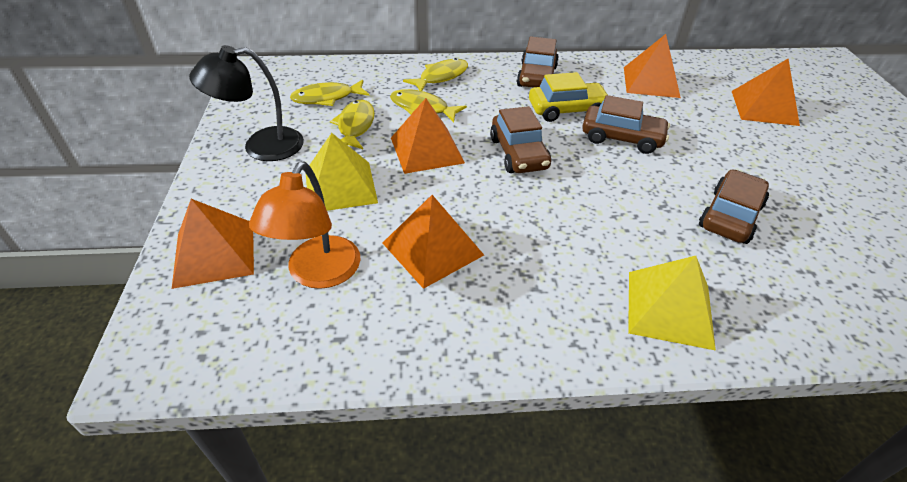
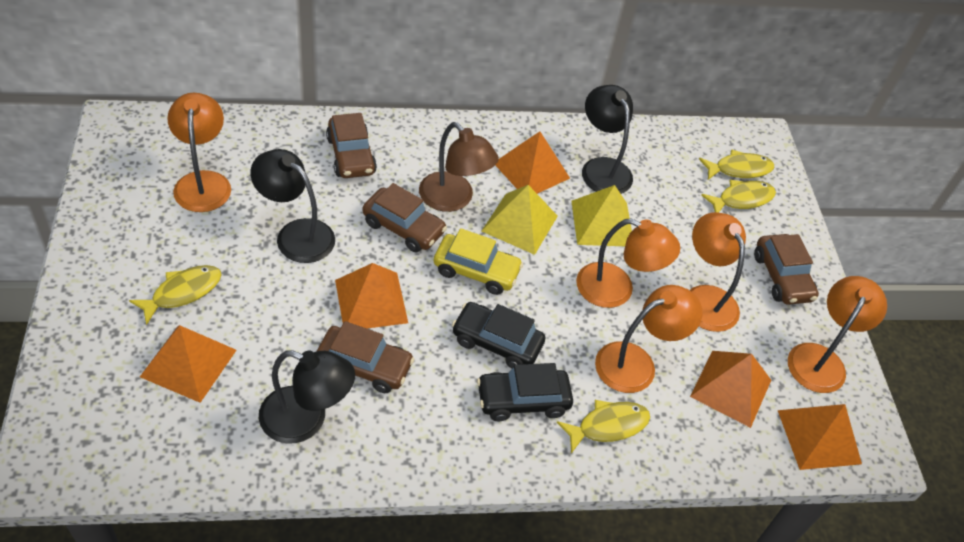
black car: none = 0 -> [452,302,545,369] [477,363,573,421] = 2
black lamp: [189,45,304,161] = 1 -> [250,149,335,263] [259,350,355,444] [582,85,633,194] = 3
brown lamp: none = 0 -> [419,122,499,212] = 1
orange lamp: [249,161,361,289] = 1 -> [167,93,231,212] [576,218,680,308] [595,285,702,393] [690,212,746,332] [788,276,887,393] = 5

